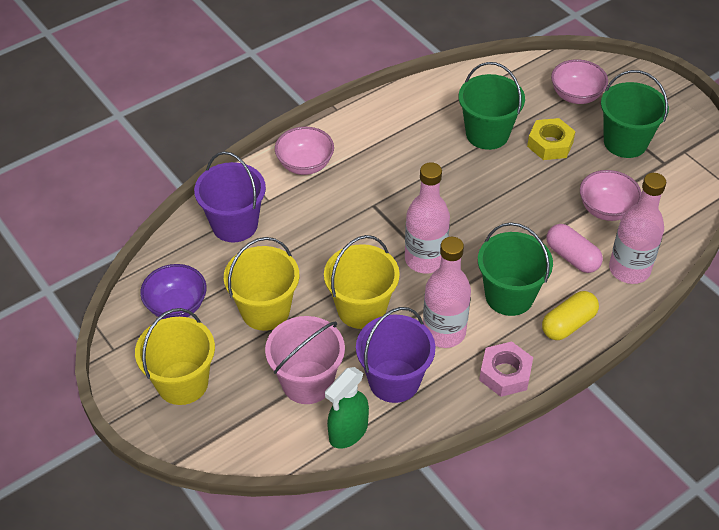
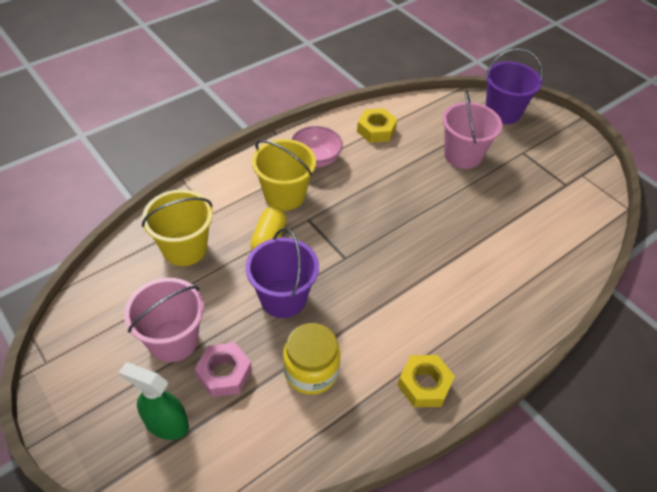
green bucket: [459,62,525,150] [478,222,553,316] [601,70,669,158] = 3 -> none = 0
pink bottle: [405,162,450,274] [423,237,471,348] [609,173,666,284] = 3 -> none = 0
pink bowl: [275,127,334,175] [551,59,608,104] [580,170,642,221] = 3 -> [291,126,343,167] = 1
pink bucket: [265,316,345,404] = 1 -> [124,278,204,362] [443,90,502,169] = 2
pink capsule: [546,224,603,273] = 1 -> none = 0
purple bowl: [140,264,207,319] = 1 -> none = 0
yellow bucket: [135,308,215,405] [224,237,299,331] [324,235,400,329] = 3 -> [142,189,213,266] [252,139,316,211] = 2
yellow jar: none = 0 -> [283,323,340,395] = 1
yellow nut: [527,118,576,160] = 1 -> [357,108,397,143] [398,355,455,407] = 2

